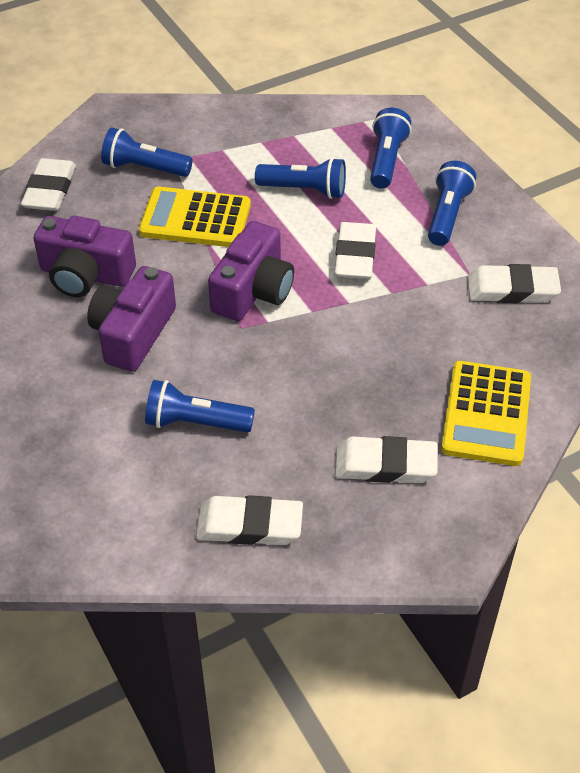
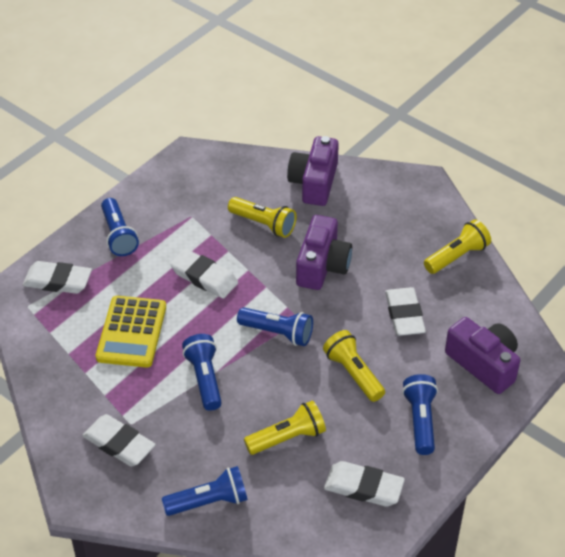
yellow calculator: [139,187,251,247] [441,361,531,466] = 2 -> [96,296,166,368] = 1
yellow flashlight: none = 0 -> [228,197,296,238] [244,400,326,455] [323,330,385,402] [424,219,491,274] = 4

